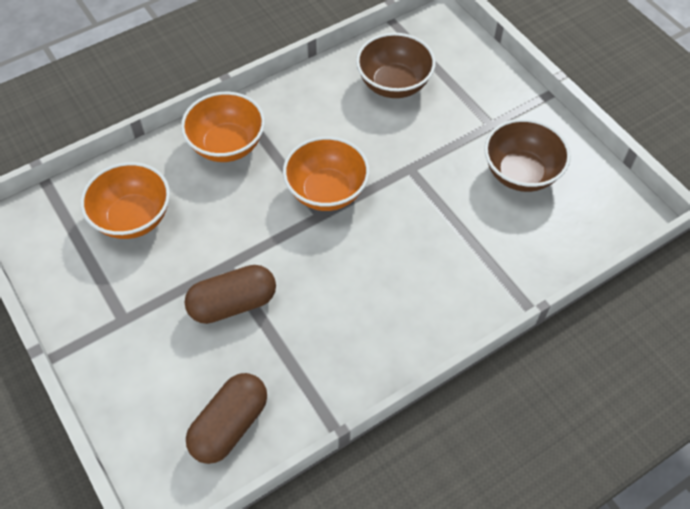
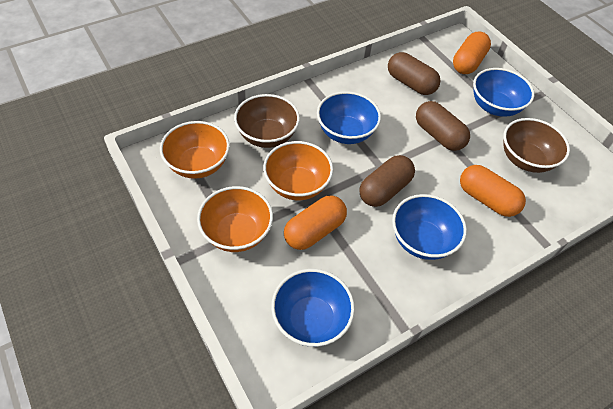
blue bowl: none = 0 -> [271,269,355,347] [317,91,381,144] [392,194,467,260] [473,68,534,117] = 4
brown capsule: [184,265,276,324] [186,373,267,464] = 2 -> [359,155,415,207] [388,52,441,95] [416,101,470,151] = 3
orange capsule: none = 0 -> [284,196,347,250] [453,32,491,74] [460,165,526,217] = 3

